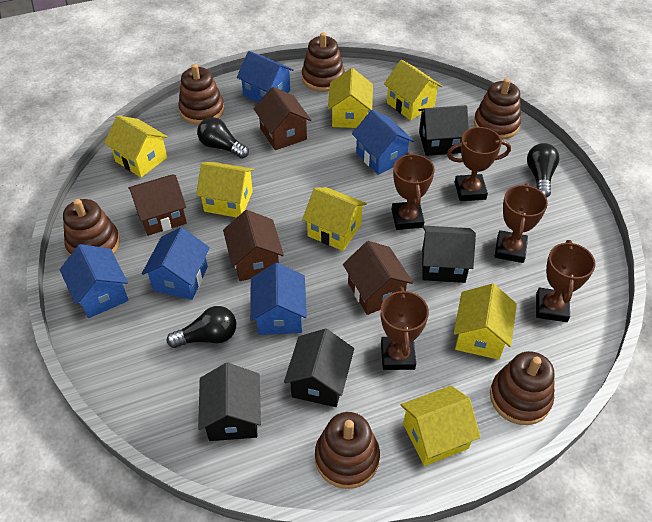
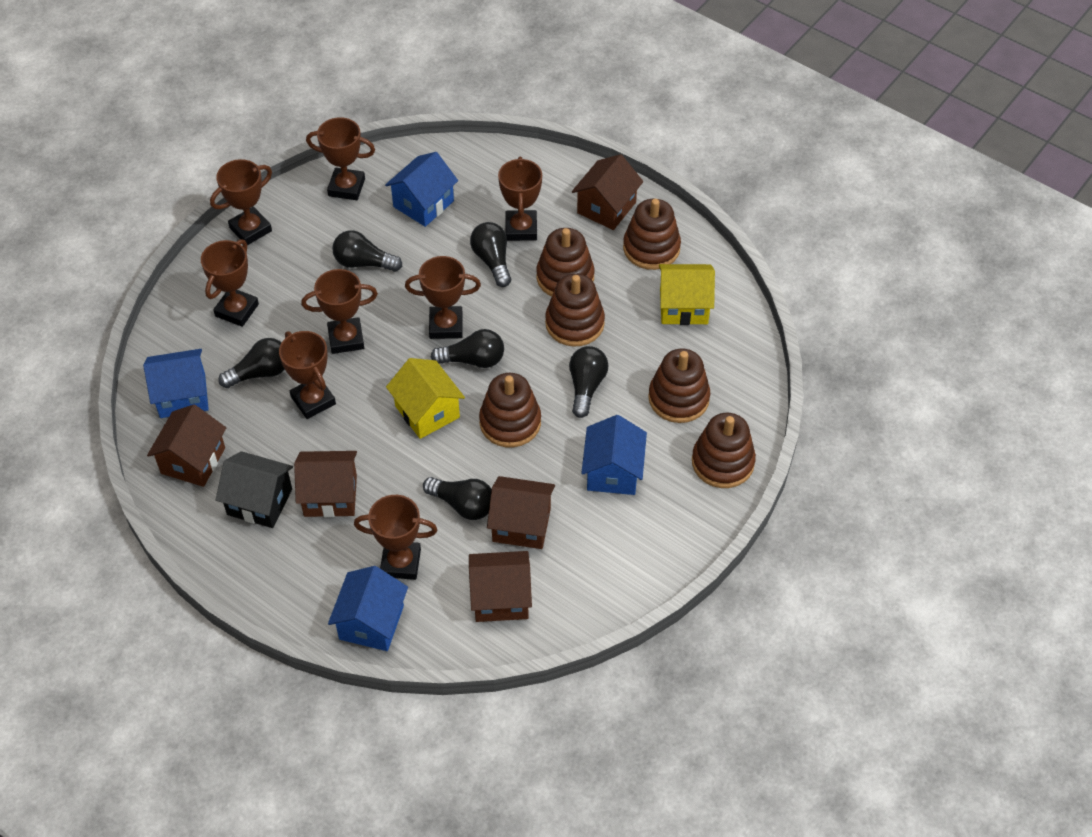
black house: [198,363,261,441] [284,328,354,407] [418,105,469,156] [422,226,476,283] = 4 -> [216,451,293,528] = 1
black light bulb: [167,306,236,348] [197,117,249,159] [527,143,560,198] = 3 -> [218,338,285,388] [332,230,402,272] [423,477,492,520] [431,329,504,368] [470,222,511,287] [569,346,609,418] = 6
blue house: [60,244,129,318] [142,227,210,300] [237,51,294,103] [250,263,307,335] [352,110,414,175] = 5 -> [143,349,209,418] [328,566,408,651] [385,152,458,227] [581,415,647,495] = 4
brown house: [128,174,187,236] [223,210,284,281] [254,87,311,150] [343,241,413,315] = 4 -> [147,405,226,487] [294,451,357,517] [469,551,532,622] [487,476,555,549] [572,154,643,230] = 5
brown trophy: [381,287,429,370] [392,153,435,230] [447,127,511,201] [494,183,548,263] [536,240,596,322] = 5 -> [201,239,259,327] [210,159,272,245] [279,331,336,419] [301,269,378,354] [306,117,375,200] [354,495,437,580] [405,256,481,339] [498,157,542,241] = 8
yellow house: [104,115,168,178] [196,162,254,217] [302,187,367,251] [328,68,373,128] [384,60,442,120] [401,386,481,466] [454,283,517,360] = 7 -> [386,358,465,439] [659,264,715,325] = 2

